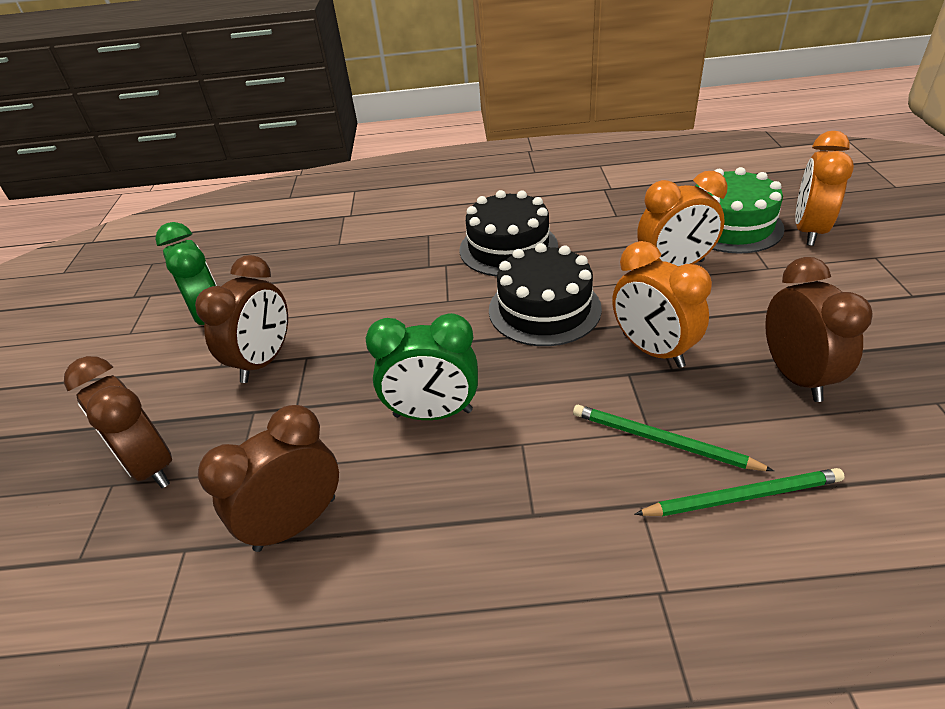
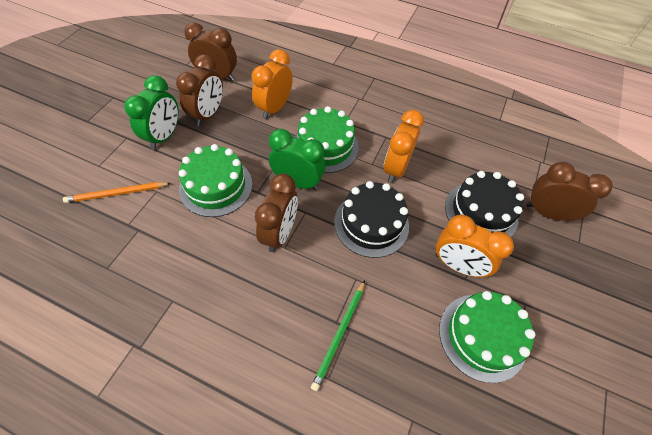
green cake: [696,167,785,254] = 1 -> [179,144,252,217] [294,106,359,173] [439,291,535,383] = 3
green pencil: [573,405,774,471] [634,468,845,516] = 2 -> [311,280,365,391] = 1
orange pencil: none = 0 -> [63,182,171,203] = 1

